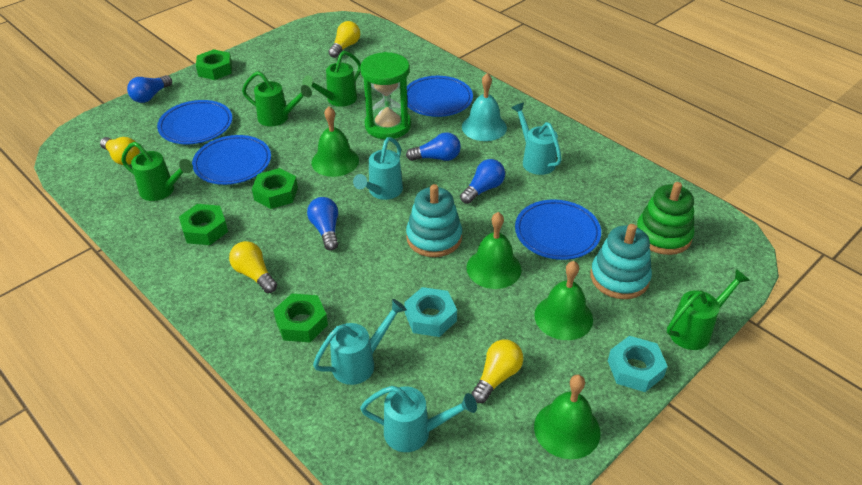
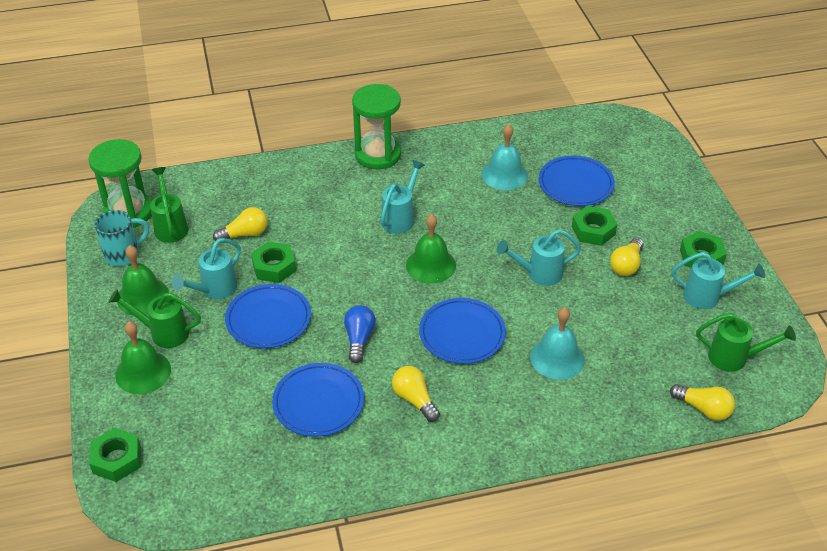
blue light bulb: [127,75,172,103] [307,197,338,251] [406,132,461,161] [460,159,505,204] = 4 -> [344,305,376,363] = 1
green bell: [311,107,359,177] [466,212,521,289] [534,261,593,340] [534,375,601,459] = 4 -> [115,321,171,394] [117,245,169,315] [406,214,456,284] = 3
green hourglass: [360,52,411,139] = 1 -> [88,139,152,228] [352,84,401,169] = 2
green stacking toy: [636,182,694,255] = 1 -> none = 0
green watering can: [121,142,193,201] [242,71,312,126] [302,51,361,107] [667,269,750,350] = 4 -> [109,289,201,348] [150,167,188,243] [696,313,796,372] = 3
turquoise bell: [462,73,507,141] = 1 -> [482,124,528,190] [530,307,585,380] = 2
turquoise mug: none = 0 -> [95,210,149,266] = 1
turquoise nut: [404,287,457,337] [608,336,668,392] = 2 -> none = 0
turquoise stacking toy: [406,184,462,257] [590,224,652,299] = 2 -> none = 0

